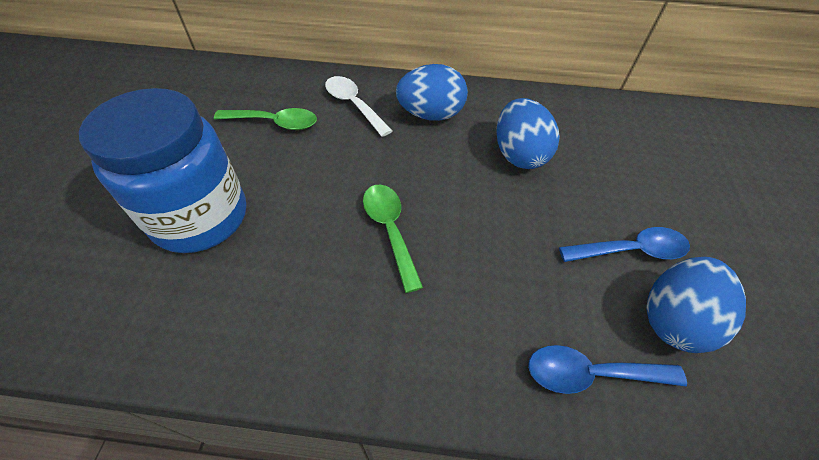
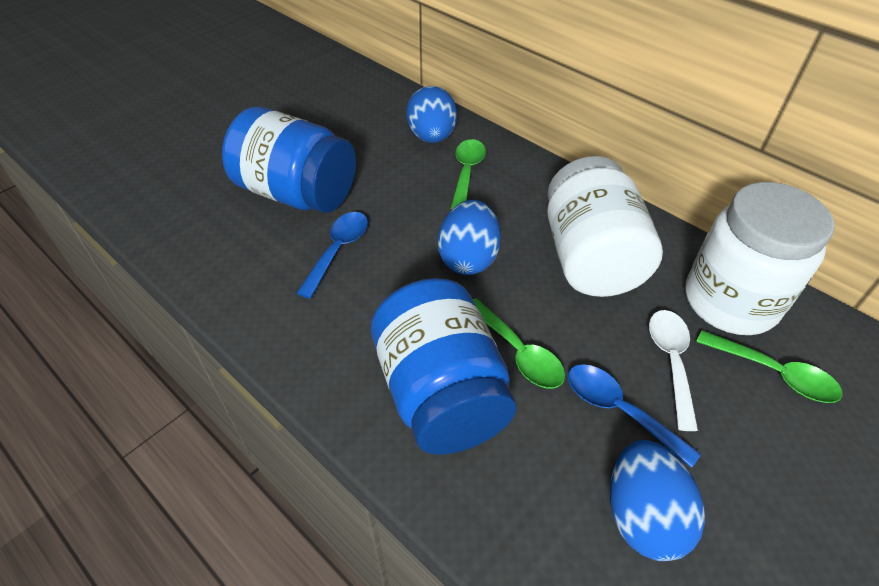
blue jar: [79,88,246,253] = 1 -> [222,107,356,213] [371,278,517,455] = 2
green spoon: [214,108,317,130] [363,184,423,293] = 2 -> [451,139,486,209] [473,298,565,389] [696,330,843,403] = 3
white jar: none = 0 -> [547,156,663,297] [685,182,835,335] = 2

